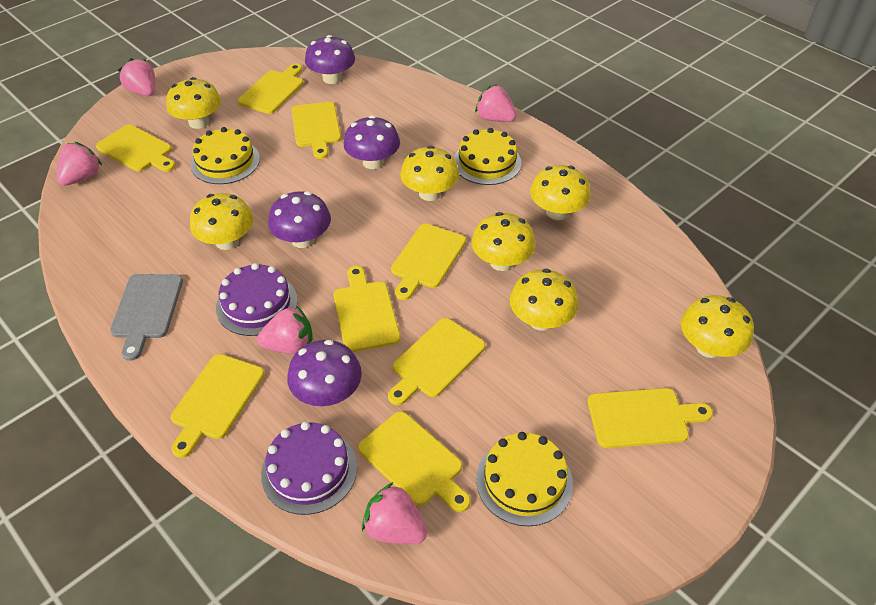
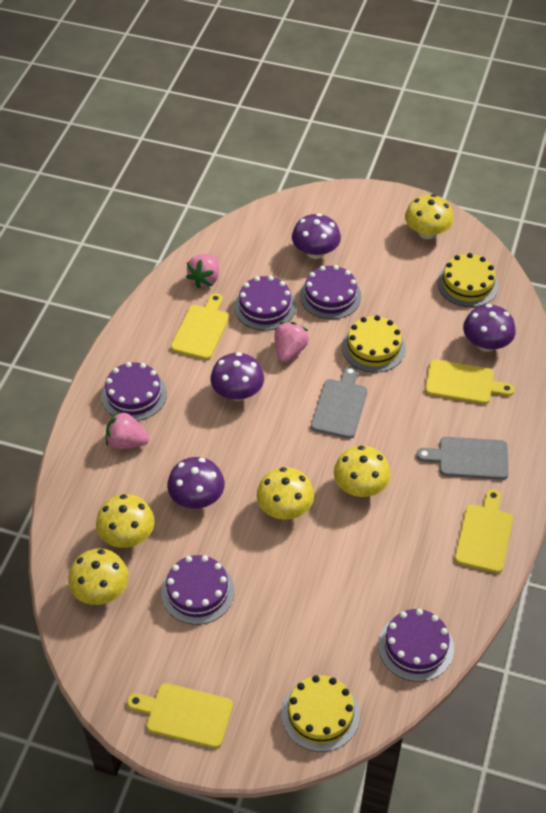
grey cutting board: [110,274,183,361] = 1 -> [311,366,367,439] [416,437,509,480] = 2
pink strawberry: [57,142,102,186] [118,58,155,96] [257,305,312,354] [362,482,427,544] [475,85,517,122] = 5 -> [106,411,149,449] [186,254,219,289] [274,322,309,362] = 3
purple cake: [216,263,298,336] [261,422,357,515] = 2 -> [101,362,167,421] [161,555,234,625] [234,276,296,330] [300,265,361,319] [378,609,454,682] = 5
yellow cutting board: [96,124,175,172] [171,354,264,458] [238,64,303,114] [292,102,341,159] [333,266,400,352] [358,411,471,512] [388,318,485,405] [391,224,466,300] [588,388,713,448] = 9 -> [127,683,233,748] [171,293,229,360] [425,360,514,404] [455,489,513,573] = 4
yellow mushroom: [166,77,221,129] [190,193,253,250] [400,146,459,201] [471,212,536,271] [510,269,578,331] [530,165,591,220] [681,295,754,358] = 7 -> [68,548,129,605] [96,494,155,548] [257,467,314,520] [334,446,391,497] [405,194,454,239] = 5

